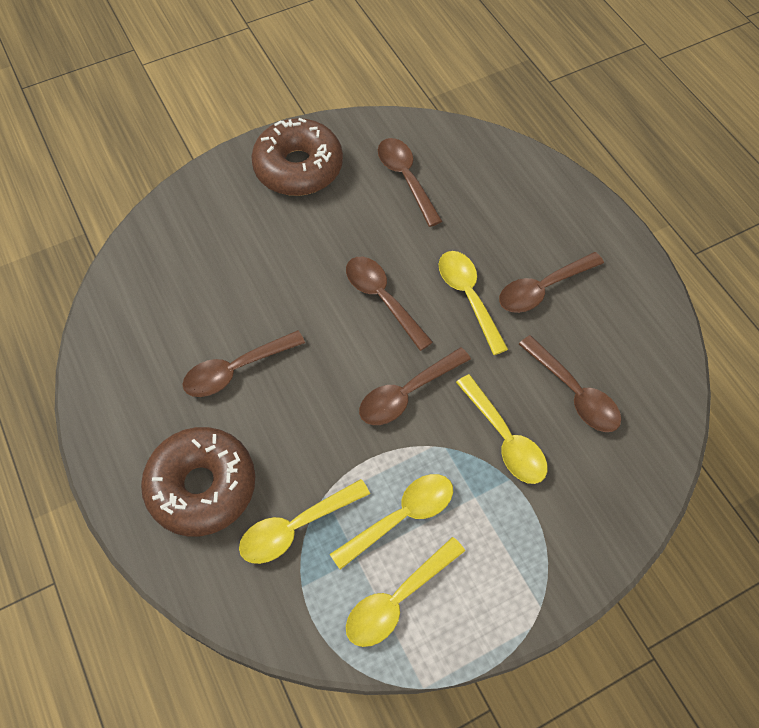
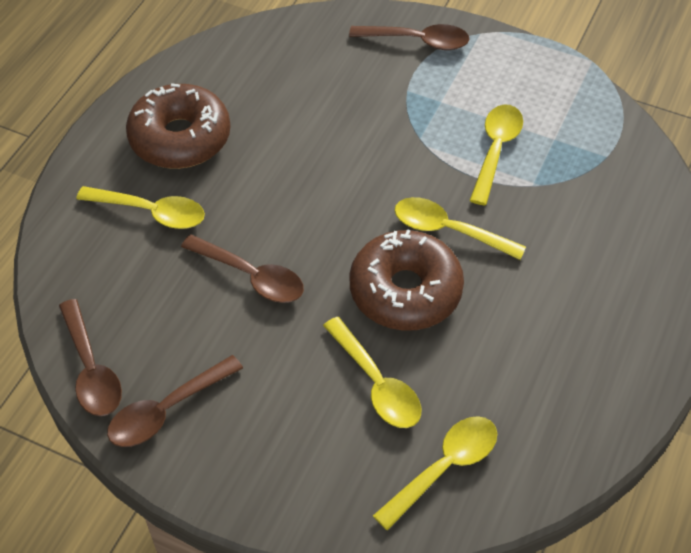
brown spoon: [182,330,305,397] [346,257,433,351] [359,347,471,425] [378,138,442,227] [499,252,604,313] [519,335,621,432] = 6 -> [59,299,122,416] [107,355,243,447] [181,235,304,303] [349,24,470,50] = 4

